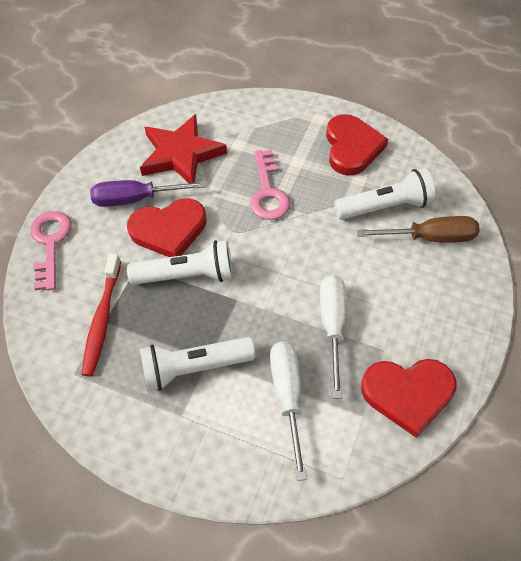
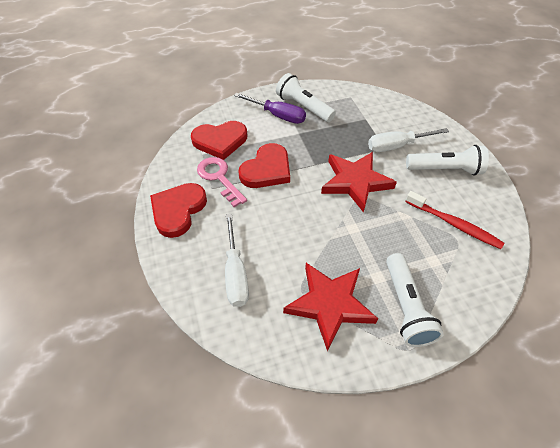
brown screwdriver: [357,216,480,243] = 1 -> none = 0
pink key: [30,211,71,291] [250,150,290,220] = 2 -> [197,157,247,207] = 1
red star: [140,114,227,183] = 1 -> [283,263,378,351] [321,152,397,213] = 2

